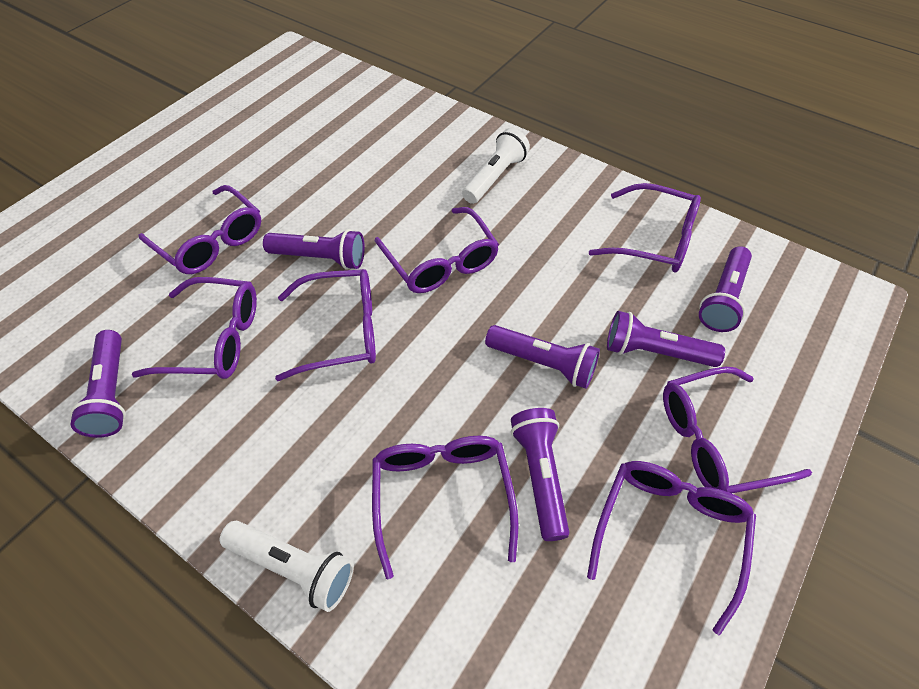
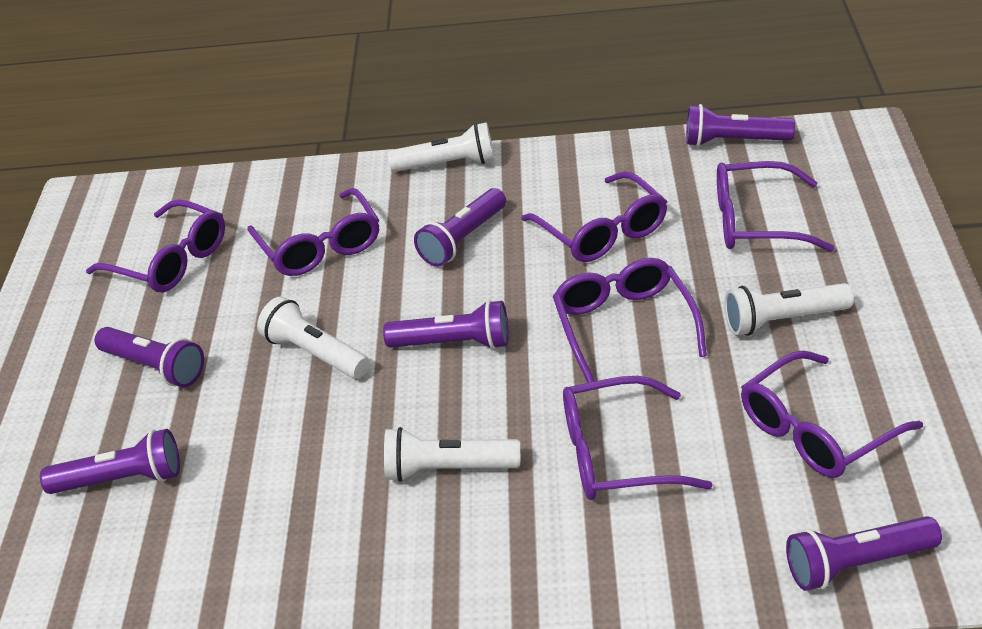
purple glasses: [132,277,257,379] [139,185,261,274] [275,269,376,381] [372,436,519,579] [375,207,499,293] [587,461,756,635] [589,183,701,272] [663,367,812,493] = 8 -> [86,199,225,292] [247,188,379,276] [521,171,668,262] [553,258,707,383] [563,376,713,500] [717,161,834,252] [741,351,923,478] = 7
white flashlight: [220,521,354,612] [462,128,530,204] = 2 -> [257,296,369,379] [384,427,520,482] [388,122,494,172] [724,283,854,336] = 4

